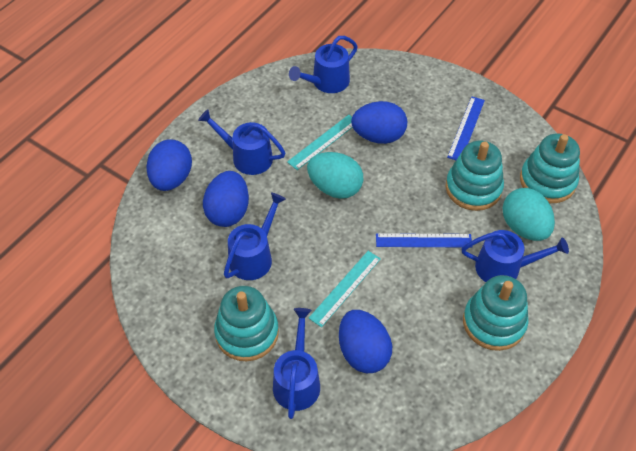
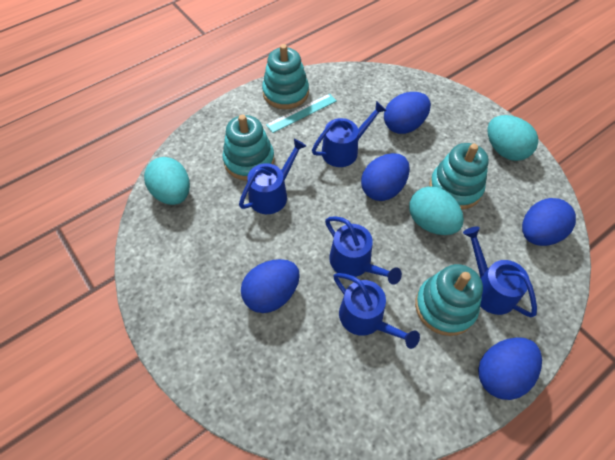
blue egg: [146,139,192,191] [203,171,249,227] [339,310,392,373] [351,101,407,144] = 4 -> [241,259,300,313] [361,153,410,201] [384,92,431,134] [478,337,542,400] [522,198,576,246] = 5
blue ruler: [376,233,472,248] [447,96,485,160] = 2 -> none = 0
turquoise egg: [307,152,363,199] [502,188,555,241] = 2 -> [144,157,190,205] [409,186,464,235] [487,115,538,161] = 3
turquoise ruler: [287,115,352,170] [309,251,381,327] = 2 -> [266,94,337,133] = 1

